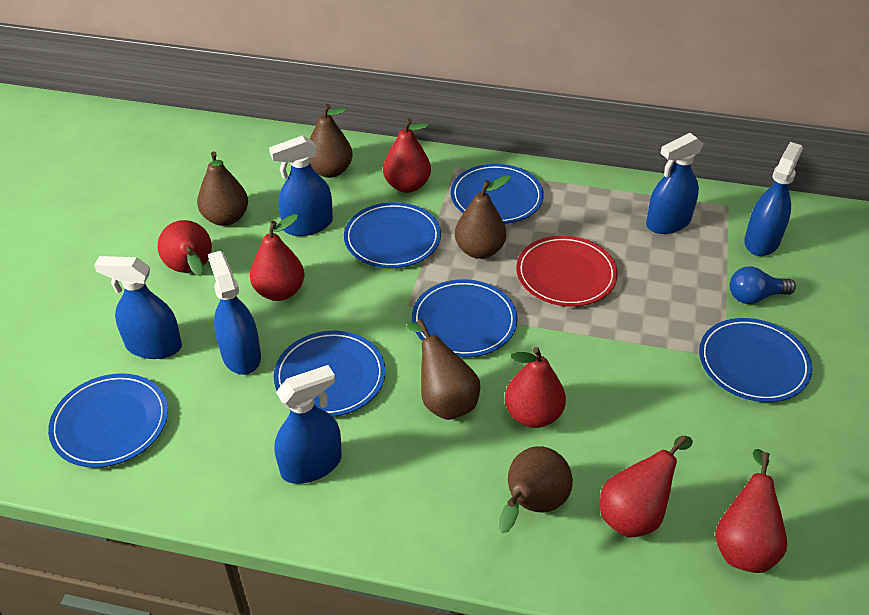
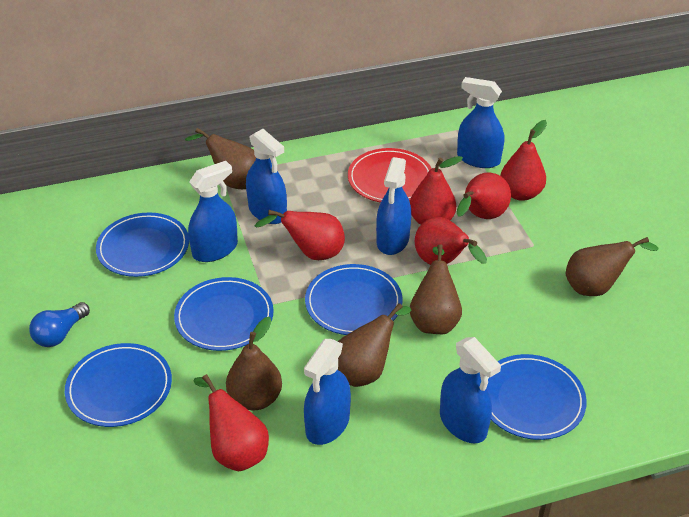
blue plate: [48,373,168,468] [274,331,385,417] [344,202,441,268] [412,279,518,357] [451,164,544,224] [699,318,812,402] = 6 -> [65,343,172,427] [96,213,189,277] [174,277,274,351] [305,264,403,335] [487,354,587,440] = 5

